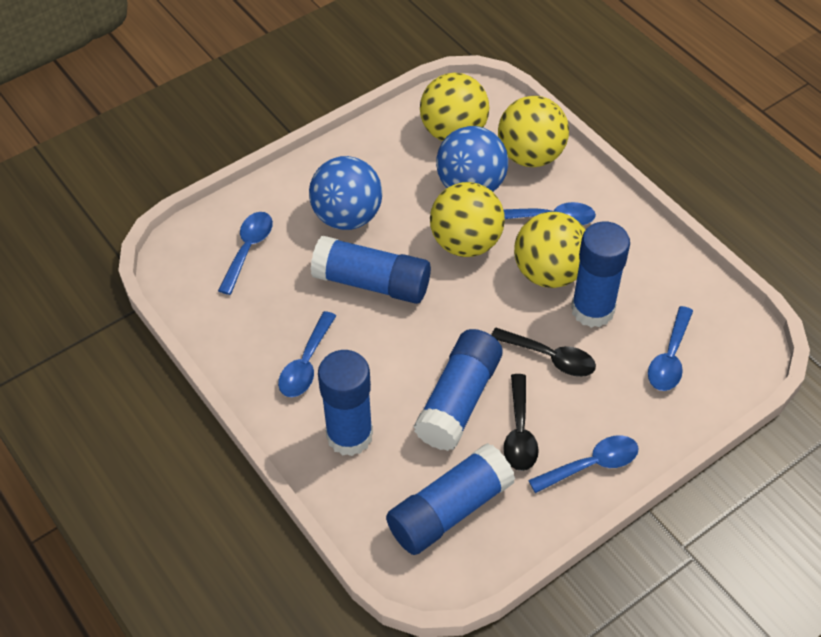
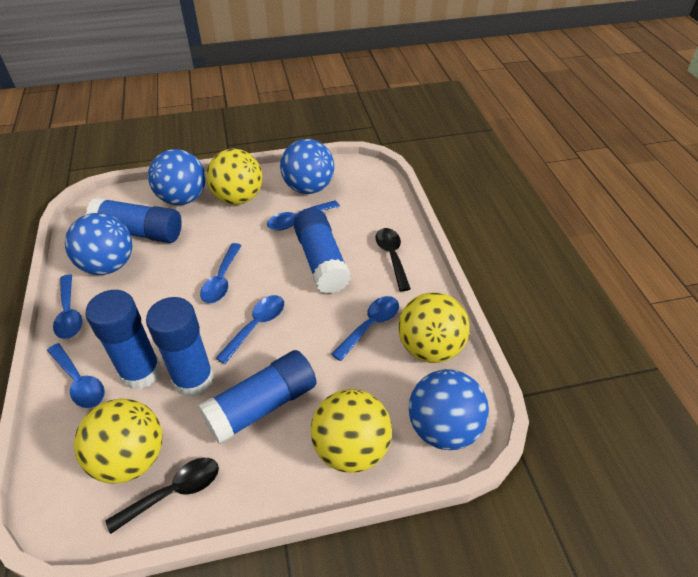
blue ball: [309,156,382,230] [436,126,508,192] = 2 -> [65,213,132,275] [148,149,206,205] [280,139,334,194] [409,369,489,450] = 4
blue spoon: [218,212,273,295] [278,311,336,397] [503,202,596,225] [528,435,639,493] [648,306,693,391] = 5 -> [47,343,105,408] [53,274,82,339] [200,243,242,303] [216,295,284,364] [267,200,340,231] [331,296,399,361] = 6

